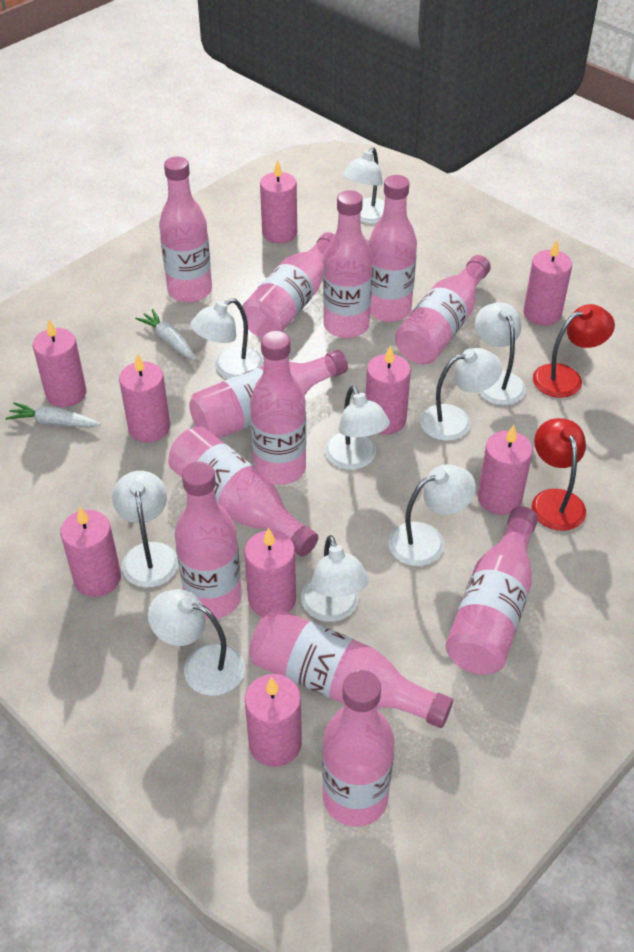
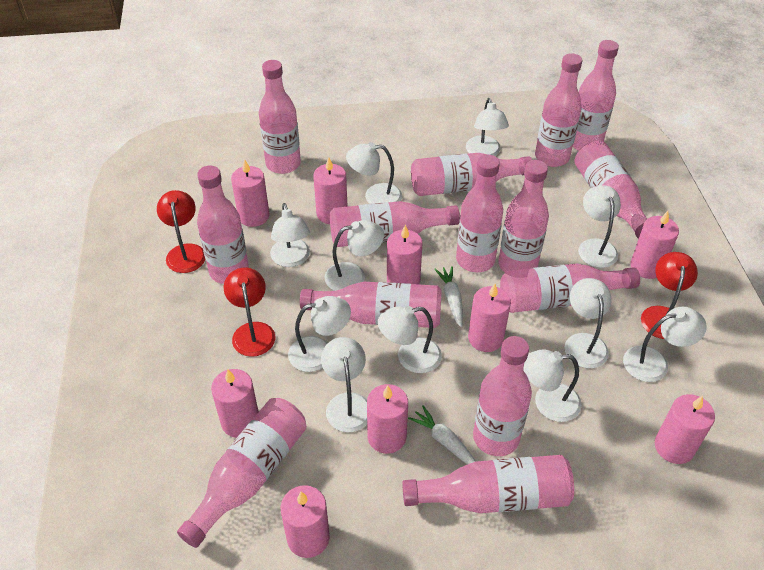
pink bottle: [159,156,212,303] [168,427,318,556] [175,462,242,619] [189,350,348,439] [241,232,335,338] [249,608,453,728] [250,331,306,485] [322,670,395,827] [323,190,373,338] [369,175,417,322] [395,255,491,364] [445,506,538,675] = 12 -> [177,398,307,548] [197,165,249,284] [259,60,301,174] [300,282,442,328] [330,201,460,247] [402,455,574,513] [411,153,532,196] [456,154,503,272] [473,336,532,456] [498,160,549,273] [500,263,640,313] [535,53,582,167] [573,40,619,151] [575,141,647,239] = 14
red lamp: [531,418,586,531] [533,304,615,398] = 2 -> [157,190,205,273] [224,267,275,357] [641,252,698,339] = 3
white lamp: [112,471,178,588] [148,589,245,696] [190,298,263,379] [301,535,369,622] [325,386,390,470] [343,147,385,224] [388,464,476,566] [420,348,502,441] [475,302,526,405] = 9 -> [270,203,310,267] [288,296,351,372] [321,337,367,432] [325,220,384,291] [346,142,402,204] [378,306,442,373] [466,98,509,156] [523,349,582,422] [565,278,612,368] [578,185,621,268] [623,307,707,382] = 11

